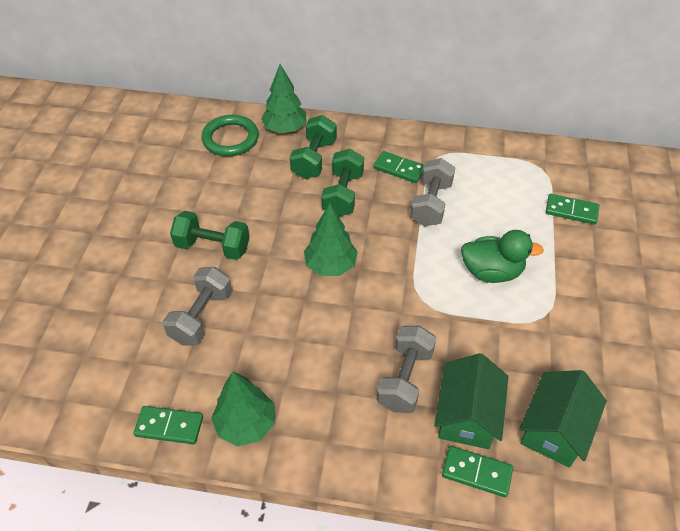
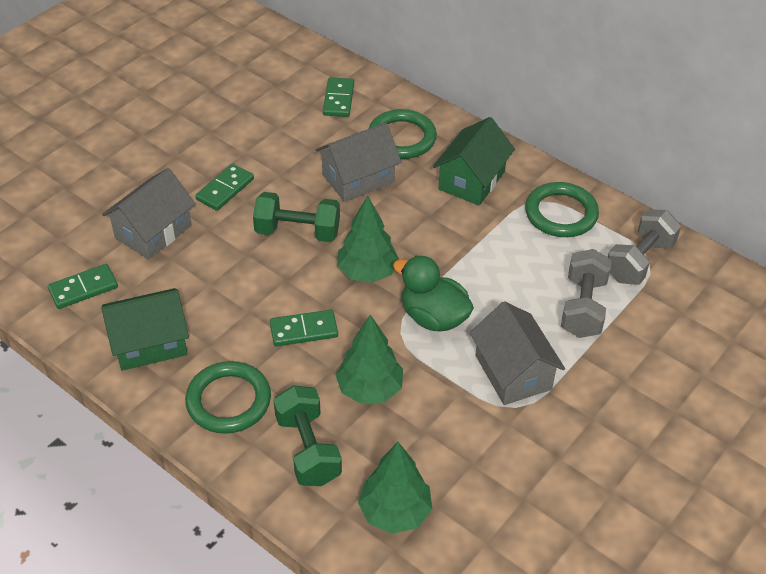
green dumbbell: [170,211,250,260] [290,115,337,179] [321,149,364,216] = 3 -> [253,192,340,242] [274,385,342,486] = 2
green ring: [201,115,259,156] = 1 -> [185,361,271,434] [368,109,437,159] [525,182,599,237] = 3
grey dumbbell: [163,267,232,346] [377,325,436,413] [410,158,455,226] = 3 -> [561,249,612,338] [608,209,681,285] = 2
grey house: none = 0 -> [102,168,195,260] [315,123,401,202] [470,301,565,405] = 3

